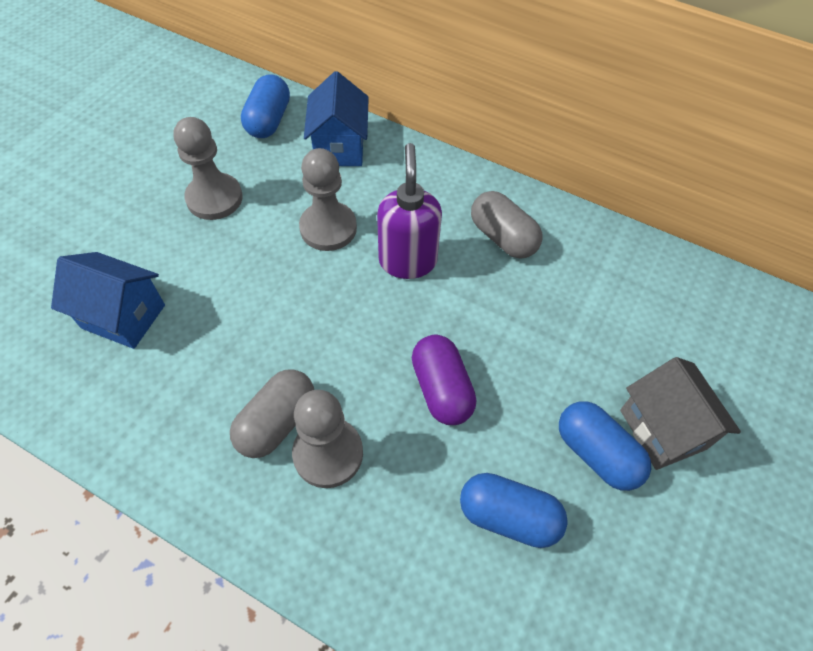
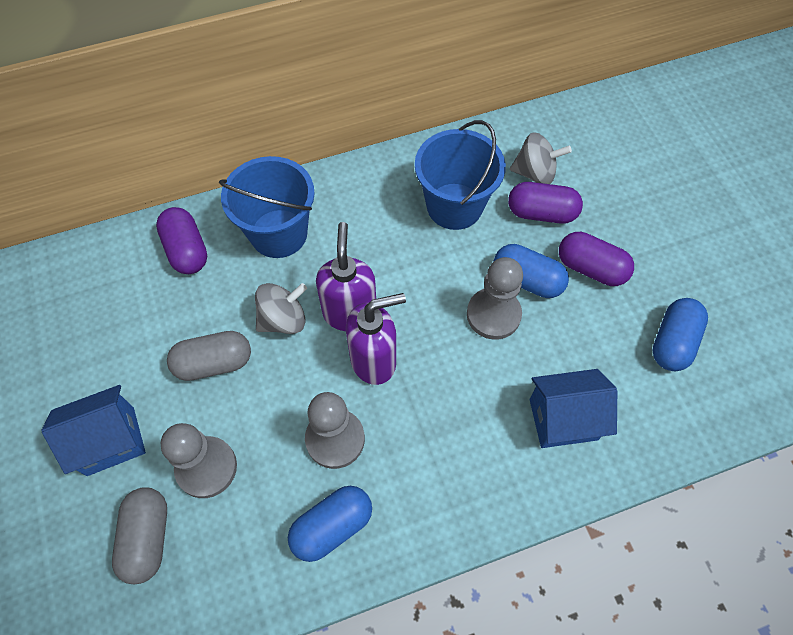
blue bucket: none = 0 -> [219,156,315,258] [415,120,506,230] = 2
grey house: [620,357,741,470] = 1 -> none = 0
grey spinning top: none = 0 -> [255,283,307,334] [510,132,572,184] = 2
purple capsule: [412,335,476,425] = 1 -> [156,207,207,274] [508,182,583,224] [559,232,634,286] = 3
purple soap dispenser: [377,143,442,279] = 1 -> [316,222,376,331] [346,293,406,385] = 2

